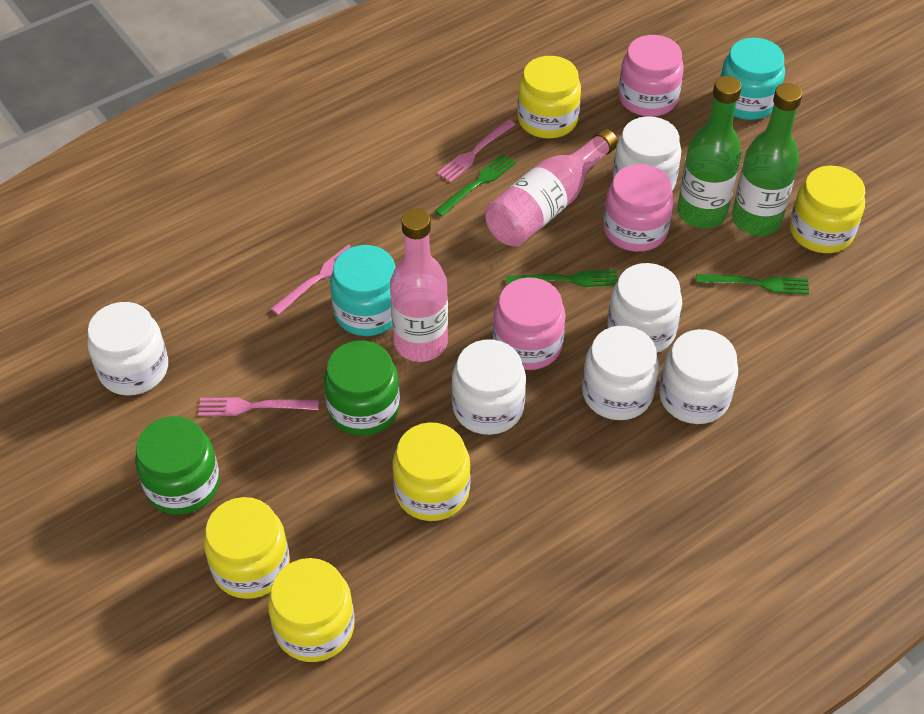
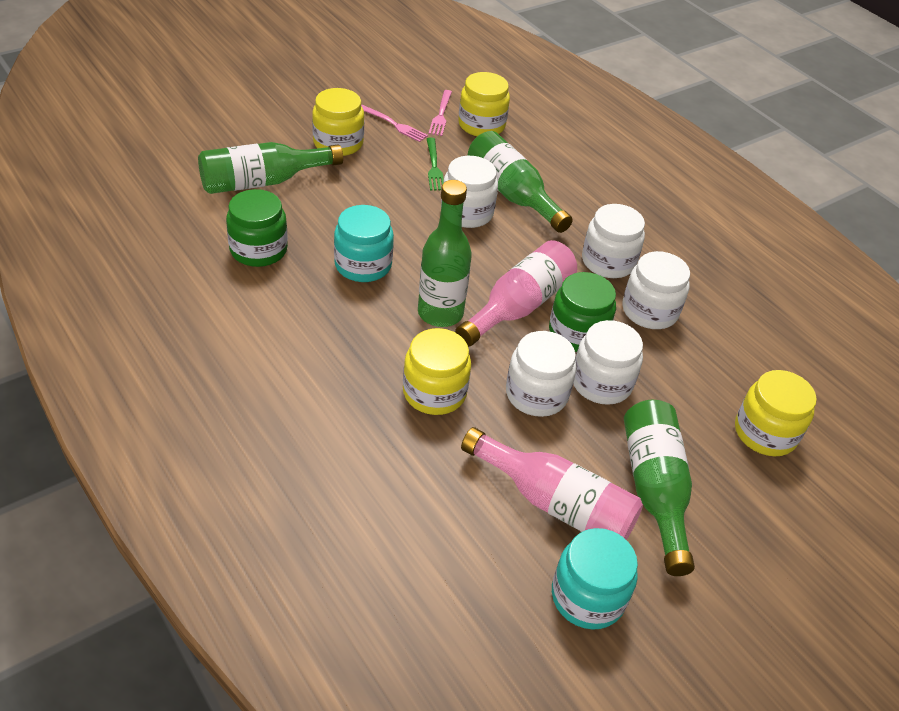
green bottle: [677,76,742,229] [732,83,802,236] = 2 -> [198,142,343,194] [418,180,472,327] [467,131,573,233] [624,400,695,576] = 4
green fork: [435,154,516,217] [506,270,618,287] [696,274,809,295] = 3 -> [427,138,444,191] = 1
pink fork: [198,397,319,416] [271,245,351,315] [437,119,515,182] = 3 -> [361,105,428,142] [429,90,452,136] = 2
pink jar: [493,277,566,370] [603,164,674,252] [619,35,684,117] = 3 -> none = 0
white jar: [87,302,168,395] [451,340,526,435] [582,326,659,420] [607,263,682,353] [613,116,681,191] [659,329,738,424] = 6 -> [441,156,498,228] [506,331,576,417] [573,320,643,405] [582,204,645,278] [622,251,690,329] = 5
yellow jar: [204,497,290,599] [268,558,355,662] [393,422,471,521] [517,56,581,139] [790,166,865,253] = 5 -> [312,88,364,156] [403,328,471,415] [458,72,510,136] [735,370,817,456] = 4

